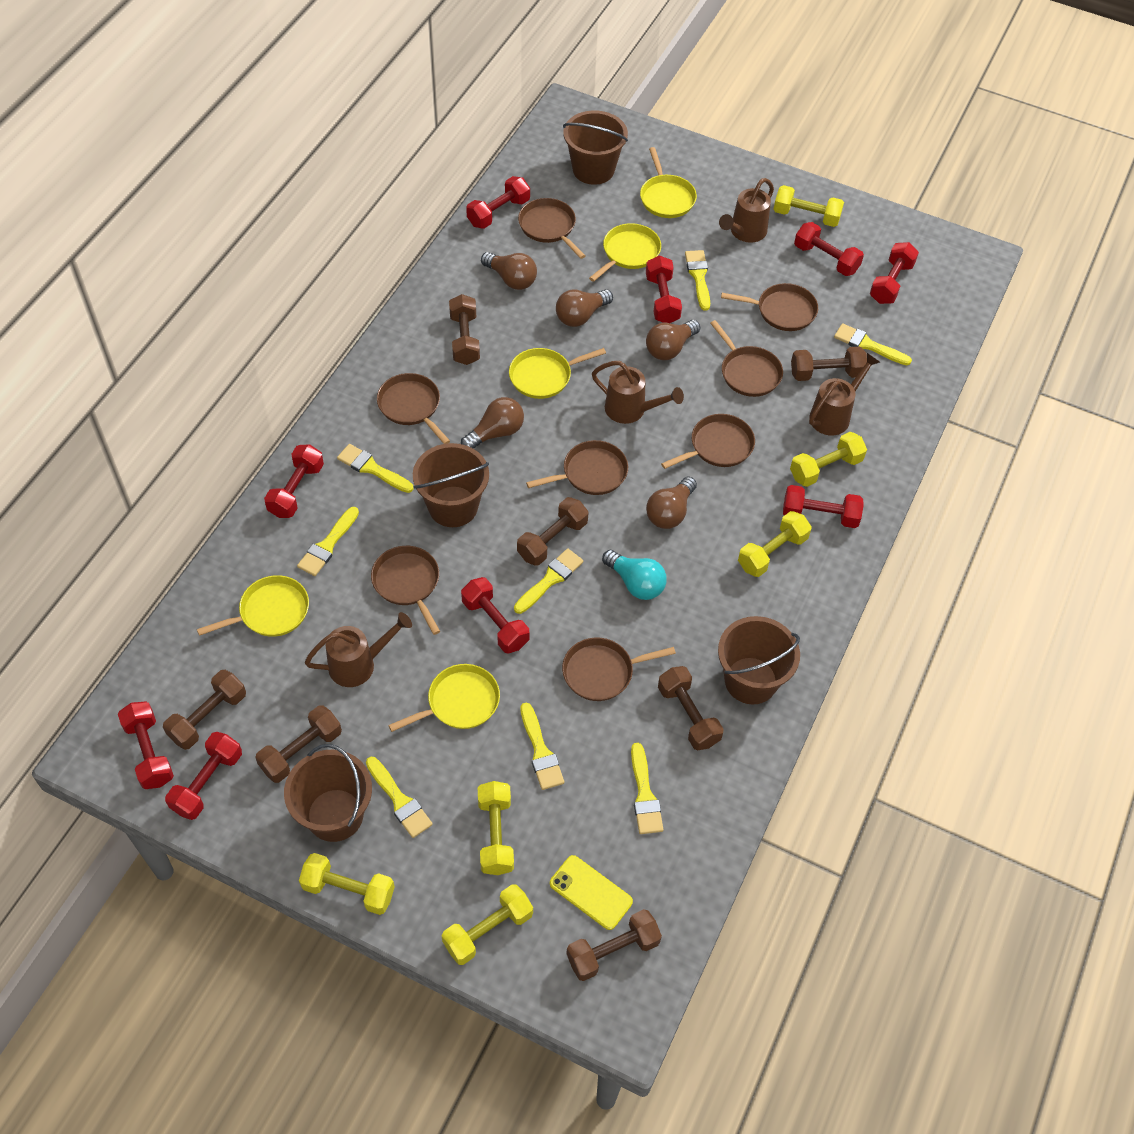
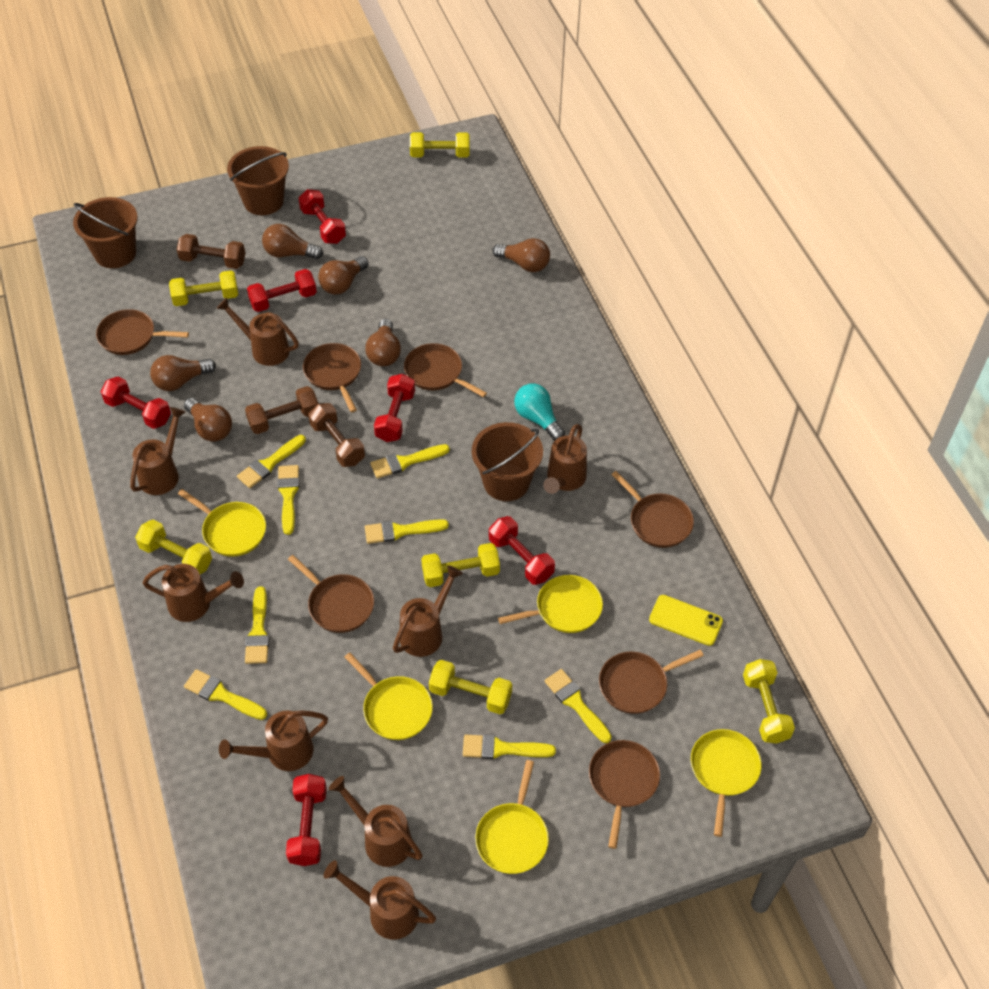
brown bucket: [284,744,372,842] [413,443,489,527] [563,111,628,185] [718,616,800,704] = 4 -> [73,197,138,268] [227,146,289,215] [472,422,543,501] = 3
brown dumbbell: [163,670,246,750] [255,705,342,783] [449,294,480,365] [517,497,589,566] [566,909,662,981] [658,666,723,750] [791,347,867,381] = 7 -> [177,234,245,269] [245,386,318,434] [308,403,365,467] = 3
brown light bulb: [461,397,524,448] [481,252,537,290] [556,289,613,327] [646,320,700,360] [646,477,697,529] = 5 -> [150,355,216,391] [184,398,232,442] [262,224,323,259] [318,256,369,295] [365,319,401,366] [493,238,550,272] = 6
brown pan: [371,546,440,635] [377,373,450,444] [518,198,586,259] [526,440,628,495] [562,638,676,701] [661,414,755,469] [710,320,783,397] [721,283,818,331] = 8 -> [96,309,189,355] [288,555,374,633] [303,343,361,412] [404,343,487,397] [589,740,660,849] [599,650,704,714] [611,471,694,548] = 7
brown watering can: [305,612,412,687] [592,361,684,424] [719,178,774,243] [809,353,880,436] = 4 -> [130,407,185,495] [143,564,244,622] [216,298,299,366] [219,710,328,771] [324,860,436,940] [329,776,422,867] [393,565,463,657] [543,424,587,494] = 8
red dumbbell: [118,701,174,789] [165,732,242,820] [264,444,324,518] [461,577,529,654] [466,176,530,229] [646,255,682,323] [783,485,864,528] [794,222,864,276] [870,242,919,304] = 9 -> [100,376,171,429] [247,269,317,312] [286,774,327,866] [298,189,346,244] [374,374,415,442] [489,516,555,585] = 6

